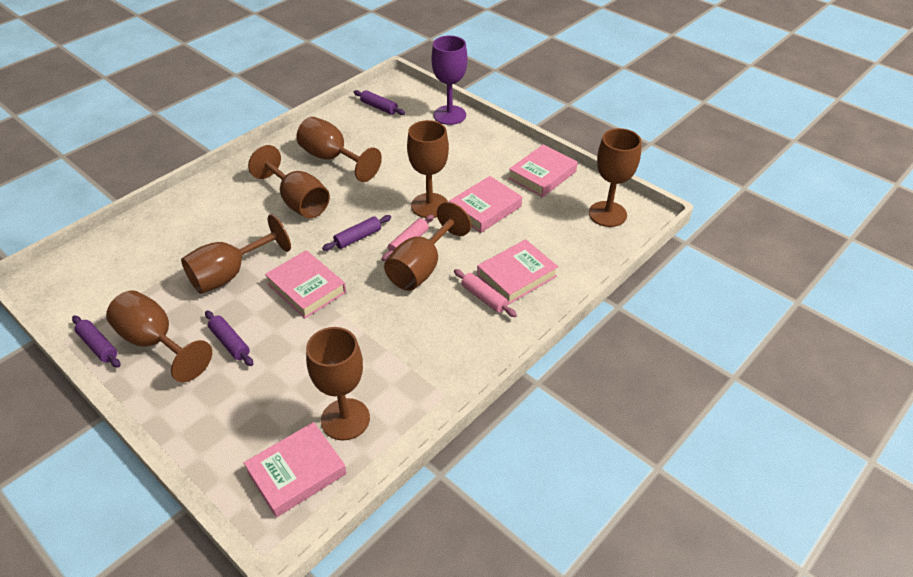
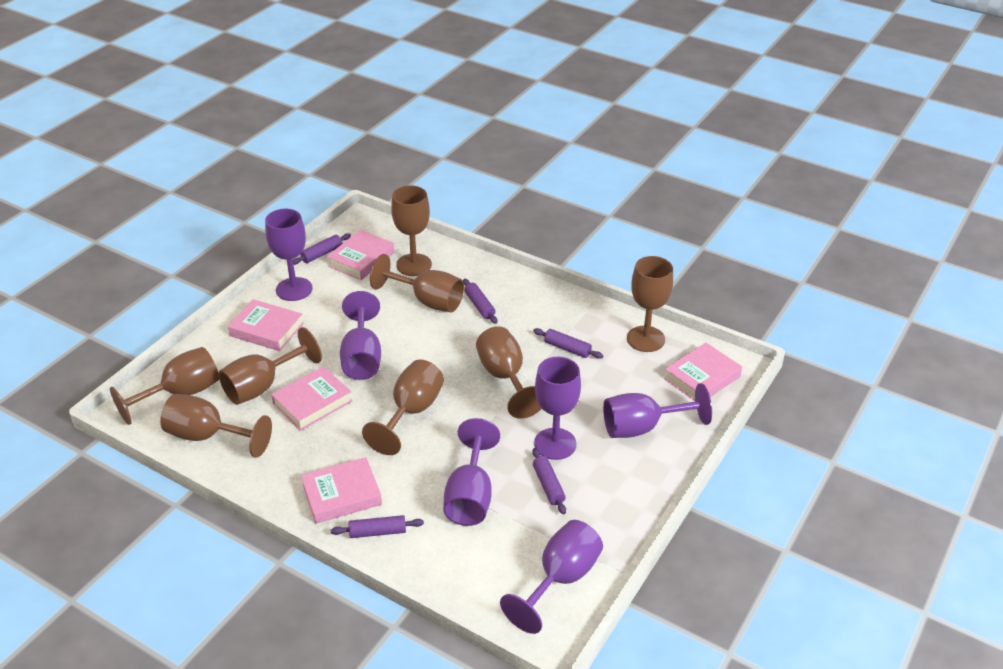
pink rolling pin: [382,215,434,261] [454,269,517,317] = 2 -> none = 0
purple goblet: [431,36,467,125] = 1 -> [265,209,313,301] [340,291,381,380] [443,418,500,526] [500,520,603,634] [534,357,581,460] [603,383,712,438] = 6
purple rolling pin: [72,316,120,368] [205,310,253,366] [322,215,391,251] [353,90,405,115] = 4 -> [293,233,351,265] [331,515,424,538] [463,279,497,324] [532,448,566,514] [533,328,603,359] = 5

